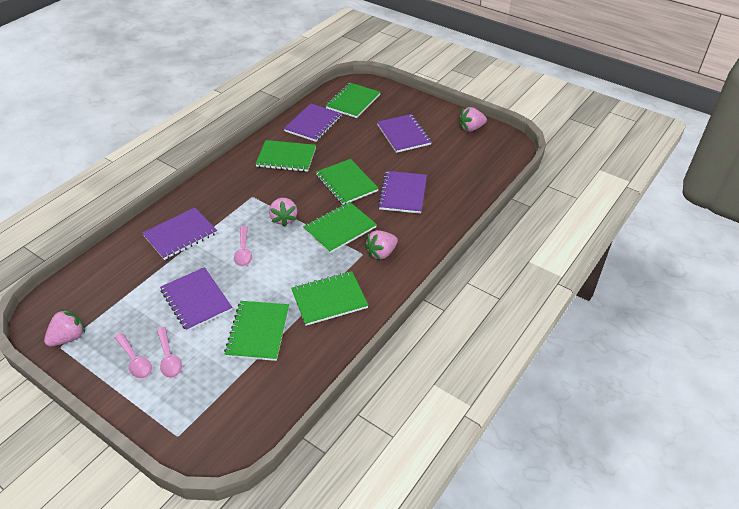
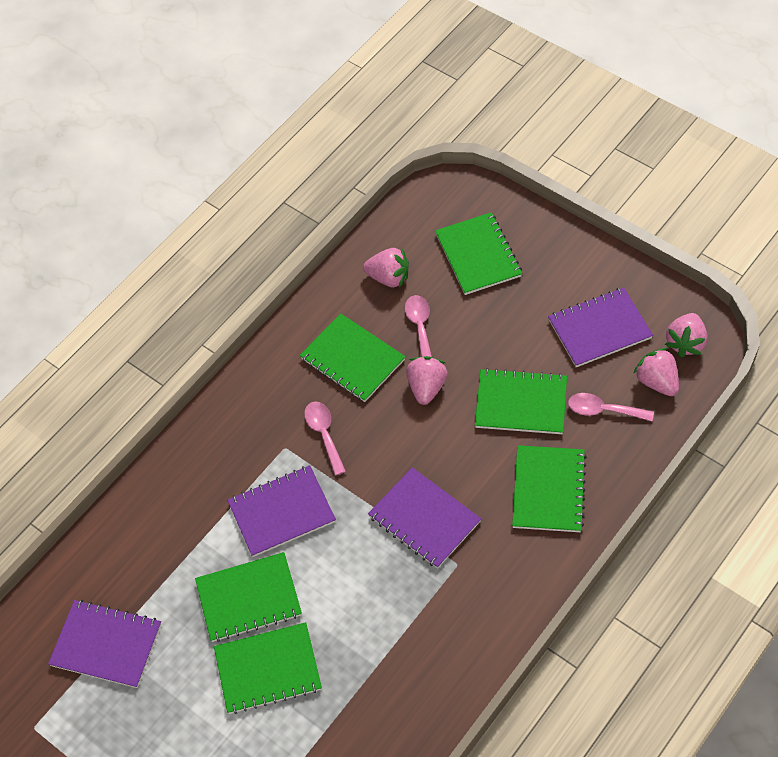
purple notebook: [142,207,217,260] [160,267,233,331] [284,103,342,142] [377,114,432,153] [378,171,427,214] = 5 -> [48,600,161,688] [227,465,336,557] [368,467,481,569] [548,287,653,367] = 4

